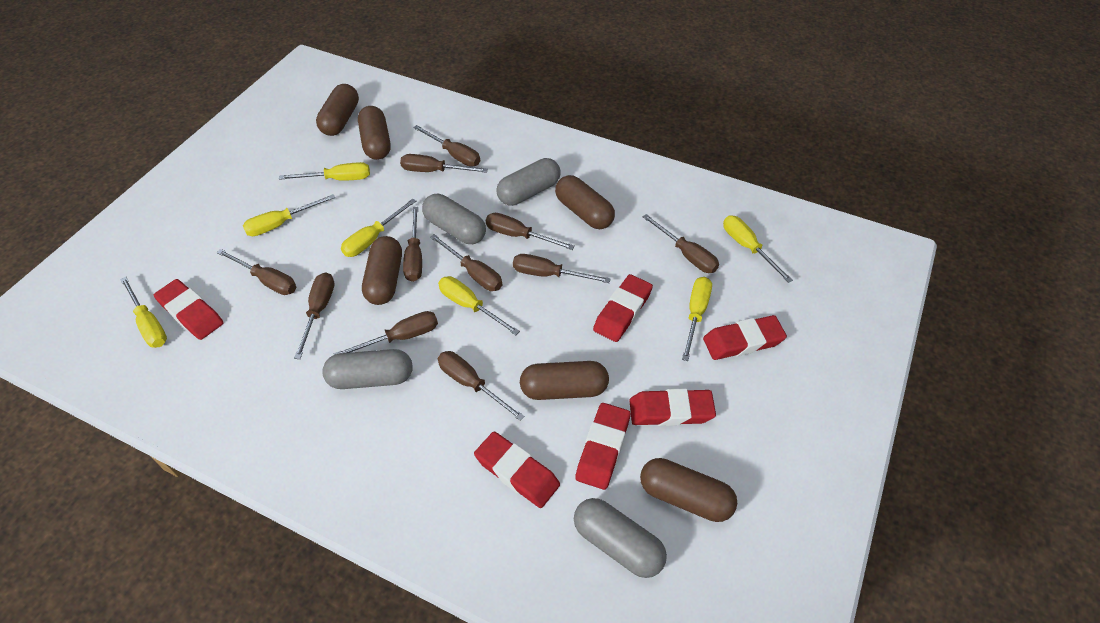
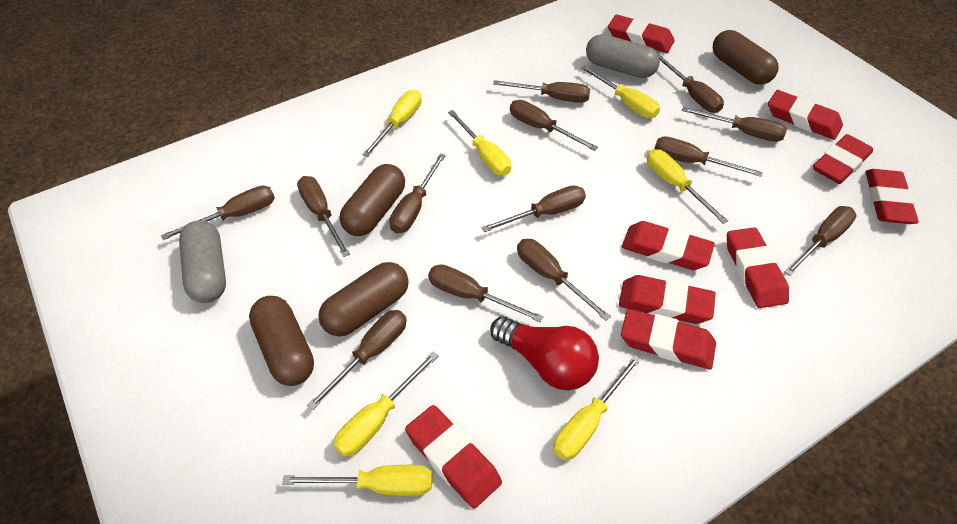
brown capsule: [316,84,359,136] [358,106,391,160] [362,236,402,305] [520,361,609,400] [555,175,615,229] [640,458,737,522] = 6 -> [249,296,314,386] [318,262,409,336] [340,164,405,236] [713,30,778,85] = 4
brown screwdriver: [217,249,296,295] [294,272,334,359] [334,311,438,355] [400,154,488,173] [403,207,422,282] [413,125,480,167] [430,234,502,291] [438,351,525,421] [486,213,575,250] [513,254,611,283] [643,214,719,273] = 11 -> [161,186,275,240] [297,176,350,257] [307,310,407,410] [389,154,446,233] [428,264,544,322] [482,185,586,232] [493,80,590,103] [510,100,598,151] [517,239,611,321] [655,136,763,177] [658,54,724,113] [682,107,787,142] [784,206,856,276] = 13
grey capsule: [322,349,413,389] [422,194,486,244] [496,158,561,206] [574,498,667,578] = 4 -> [179,220,226,303] [586,34,660,78] = 2
red eraser: [154,279,224,340] [474,431,560,508] [576,403,631,490] [593,274,653,342] [629,388,716,426] [703,315,787,360] = 6 -> [405,405,502,509] [608,14,675,53] [619,275,716,324] [621,309,716,370] [622,221,715,270] [727,227,789,308] [768,90,843,140] [813,134,873,184] [865,169,919,224] = 9
red light bulb: none = 0 -> [490,316,599,390] = 1

